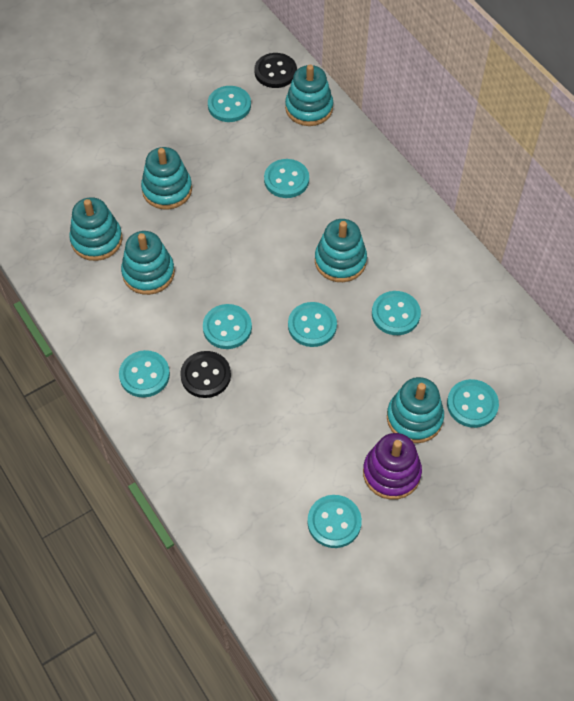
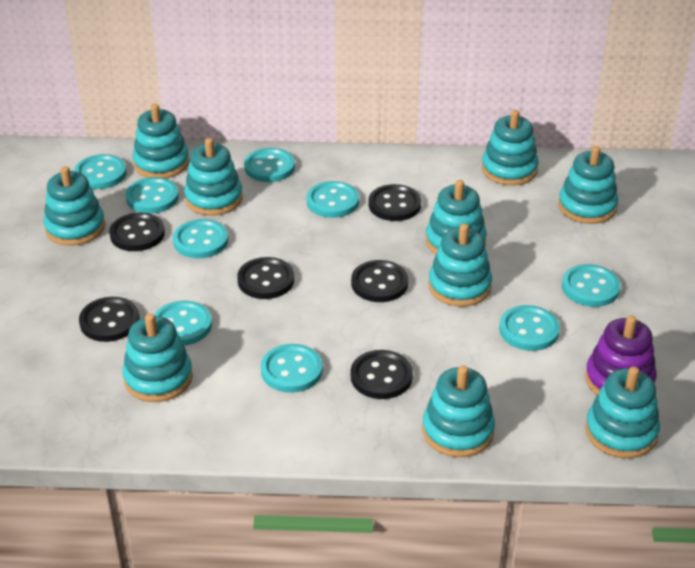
black button: [180,351,231,398] [254,53,297,88] = 2 -> [79,297,139,342] [109,212,165,251] [237,257,294,299] [351,260,408,302] [351,350,413,399] [368,184,421,221] = 6
turquoise button: [119,350,170,398] [203,304,252,349] [208,86,251,122] [264,159,309,198] [288,302,337,347] [307,495,362,548] [372,291,421,335] [447,379,499,428] = 8 -> [74,154,127,189] [126,177,179,214] [154,301,212,346] [173,219,228,258] [244,148,295,182] [261,344,323,393] [307,181,359,218] [499,305,560,351] [562,264,621,307] = 9
turquoise stacking toy: [69,197,123,261] [121,231,175,295] [141,147,192,210] [285,65,333,126] [315,219,367,282] [387,377,444,443] = 6 -> [43,166,105,246] [122,313,193,402] [132,104,189,178] [184,138,243,216] [422,365,495,457] [426,180,487,255] [428,223,492,307] [482,110,539,186] [558,146,618,224] [585,367,660,459] = 10

